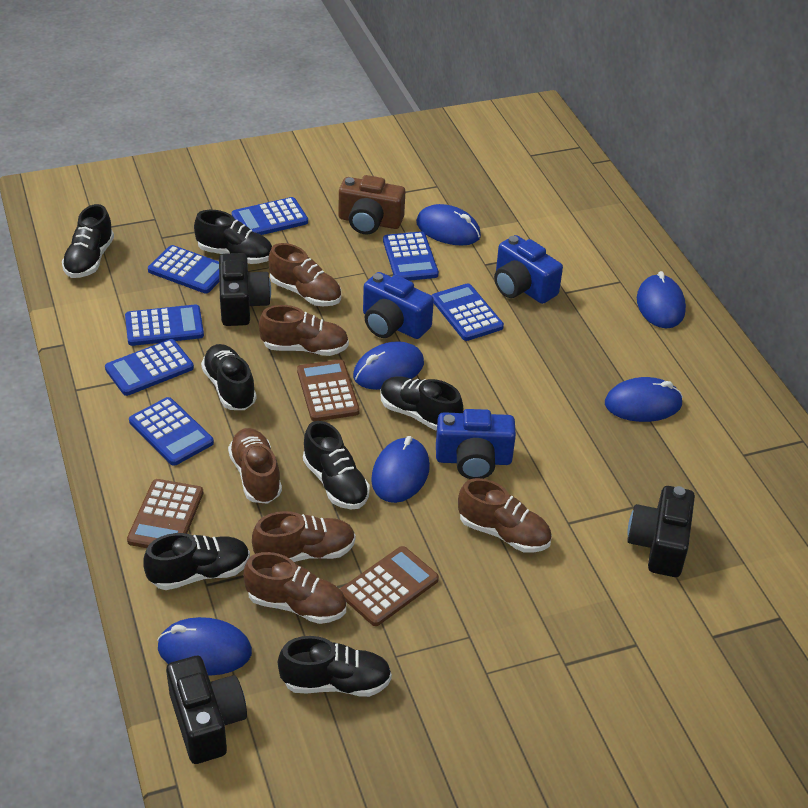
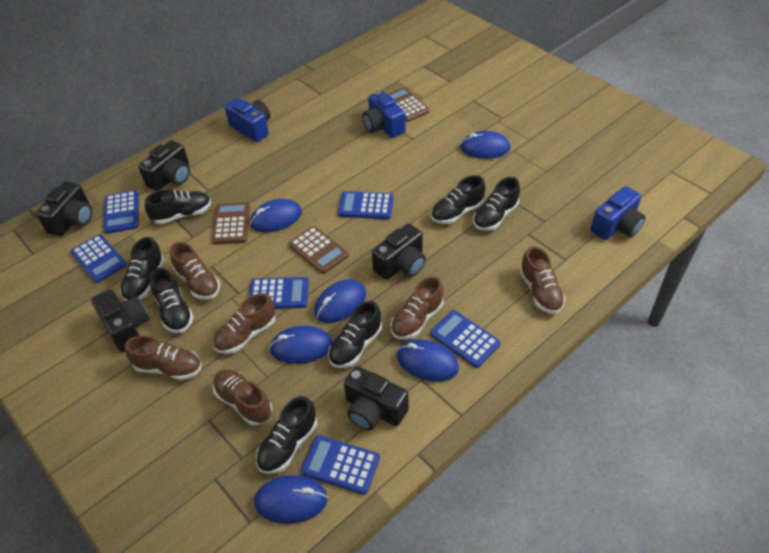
black camera: [166,656,247,764] [219,253,271,326] [627,486,695,577] = 3 -> [36,181,92,236] [91,290,149,352] [138,140,190,191] [344,366,409,431] [372,224,426,280] = 5
blue calculator: [105,339,194,396] [125,304,204,346] [129,397,214,466] [148,245,219,293] [231,197,308,235] [383,231,439,281] [432,283,504,341] = 7 -> [70,234,127,283] [103,190,139,234] [249,277,309,309] [301,435,380,495] [338,191,393,219] [430,310,500,368] = 6
brown camera: [339,175,405,234] = 1 -> none = 0

